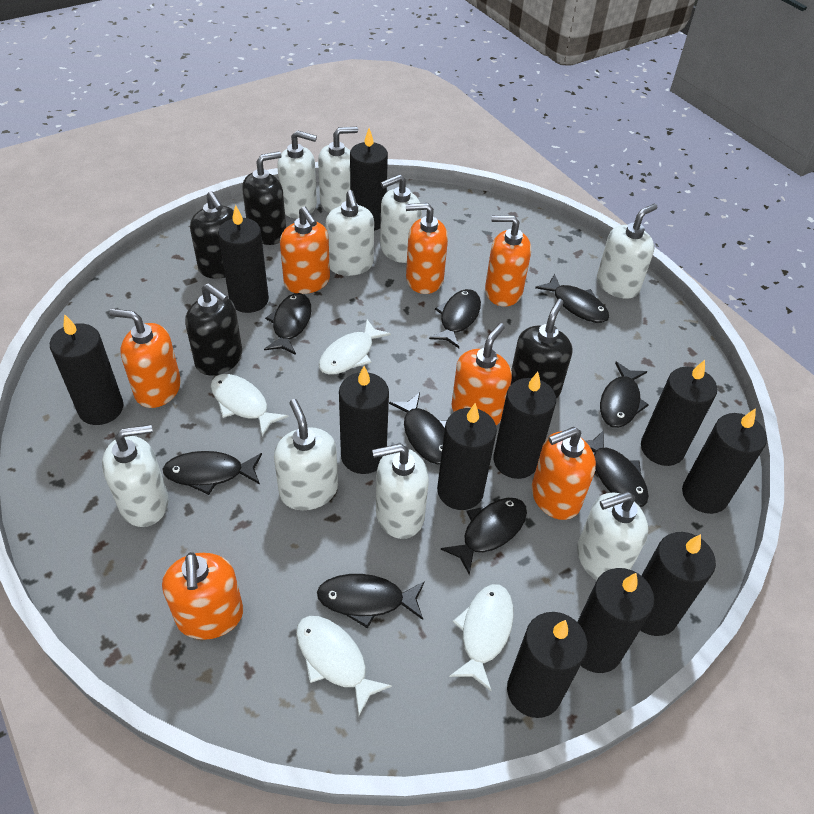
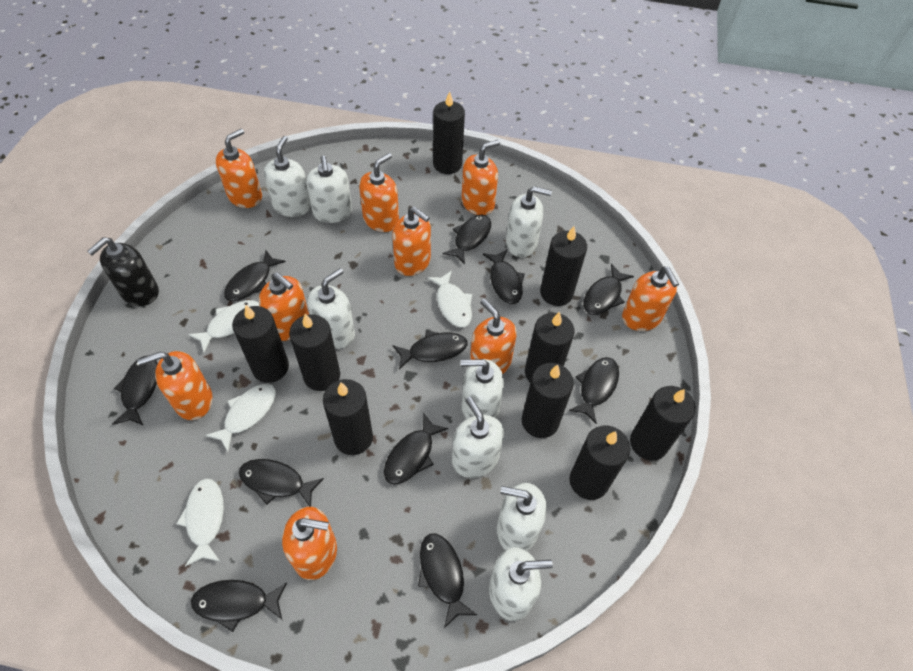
black candle: [50,314,123,425] [218,205,269,313] [339,366,389,474] [350,128,388,231] [437,403,497,510] [493,372,556,479] [507,612,587,718] [577,568,654,673] [640,532,716,636] [641,360,717,466] [682,408,767,514] = 11 -> [232,305,289,383] [289,314,340,391] [323,379,373,455] [433,91,465,174] [522,363,574,438] [525,311,575,382] [540,226,587,306] [569,426,630,500] [630,386,696,460] = 9
black fish: [163,451,262,495] [264,293,311,355] [317,574,425,629] [389,392,446,464] [429,289,481,348] [441,498,527,575] [535,274,609,323] [585,430,649,507] [600,362,649,428] = 9 -> [112,355,158,426] [191,580,287,632] [224,250,286,301] [239,459,324,507] [384,414,448,484] [393,330,468,370] [418,533,477,628] [443,215,491,264] [483,249,525,304] [569,357,619,424] [583,264,634,315] = 11
black soap dispenser: [185,283,242,376] [190,191,234,279] [242,151,286,245] [511,299,572,398] = 4 -> [87,237,159,306] = 1
orange soap dispenser: [109,309,181,408] [162,552,243,640] [280,207,330,294] [406,203,448,294] [451,323,512,425] [485,215,531,307] [532,427,596,520] = 7 -> [137,351,213,420] [215,129,262,208] [259,272,309,341] [282,507,337,580] [359,153,399,232] [392,207,431,276] [461,140,500,215] [470,299,517,374] [622,267,679,331] = 9
white soap dispenser: [102,425,169,527] [274,399,338,510] [277,130,317,218] [318,127,358,213] [325,190,374,276] [372,444,429,539] [380,174,422,263] [577,492,648,580] [597,204,657,299] = 9 -> [264,136,311,217] [306,156,352,223] [307,268,355,349] [452,397,504,478] [461,359,504,419] [489,547,553,621] [497,483,547,551] [506,186,552,257] = 8

